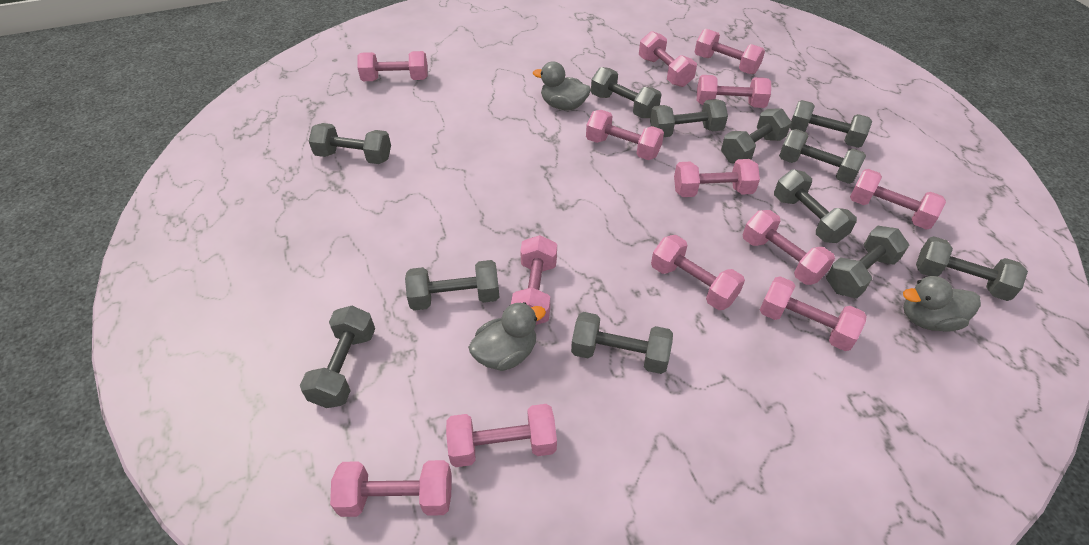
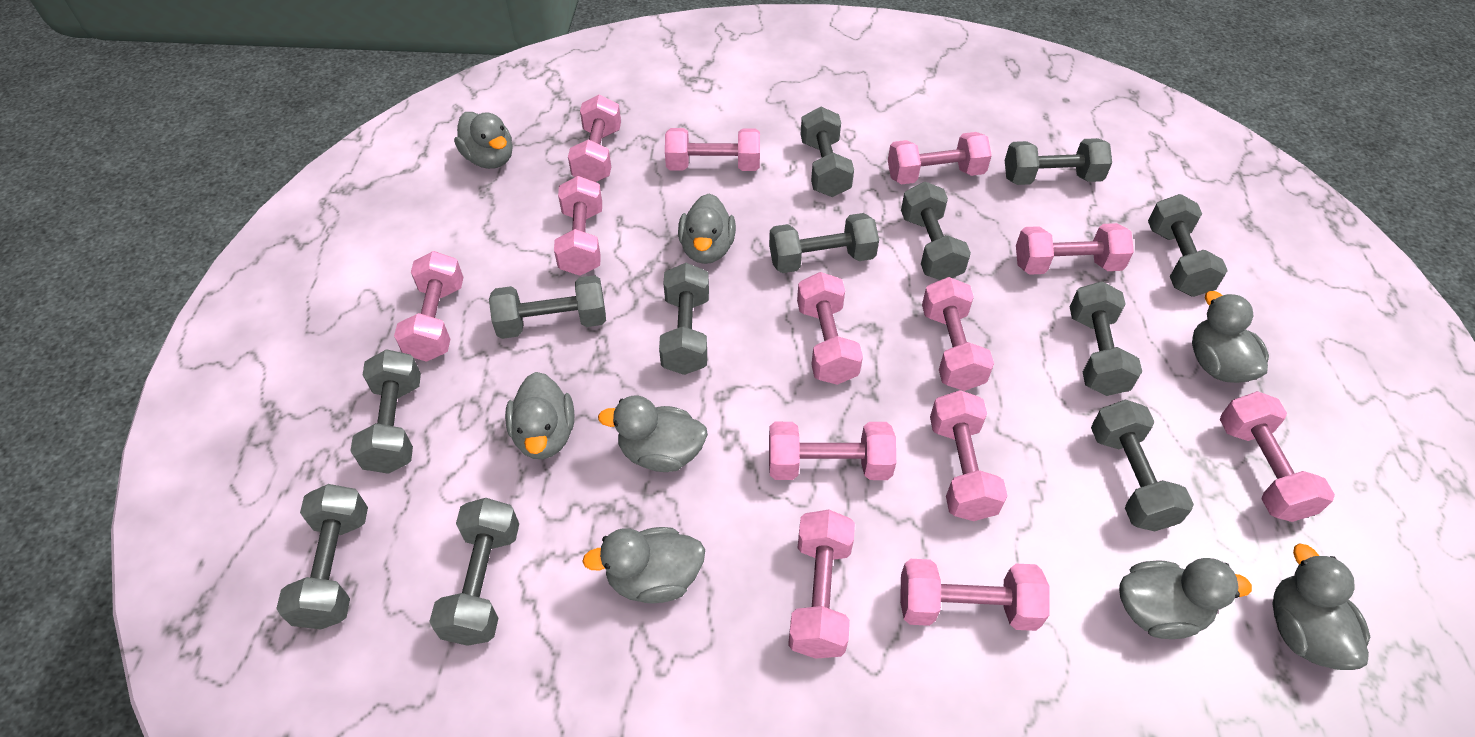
grey duck: [468,302,546,371] [533,61,591,110] [903,276,981,332] = 3 -> [454,112,512,169] [505,372,574,459] [582,527,705,603] [598,396,708,472] [678,193,736,264] [1119,558,1252,639] [1192,291,1269,383] [1272,544,1370,670] = 8

